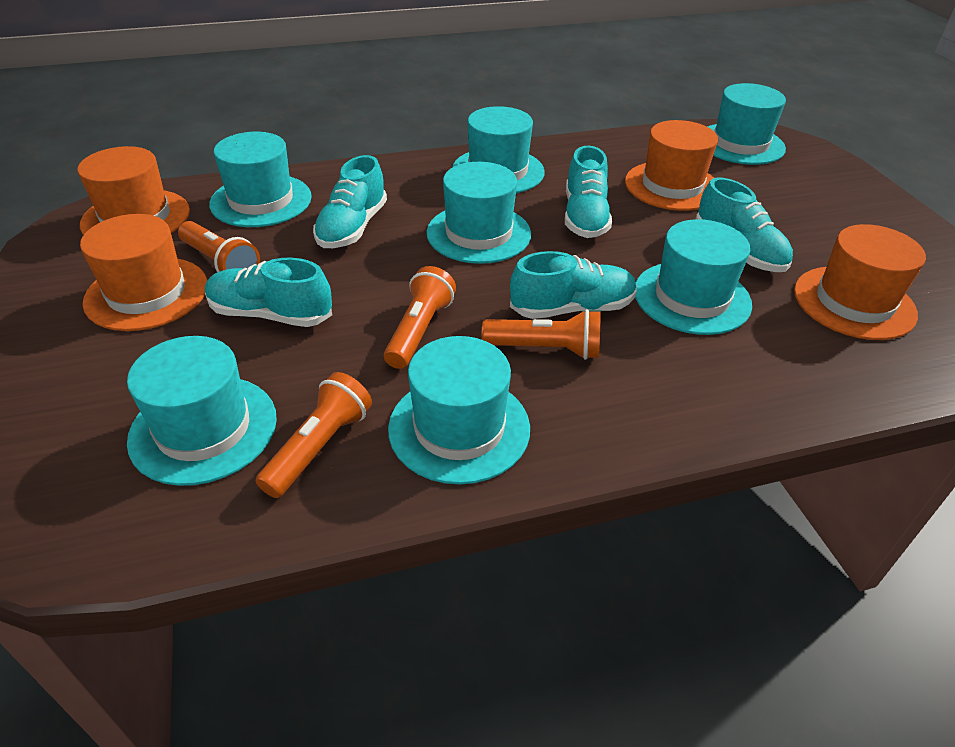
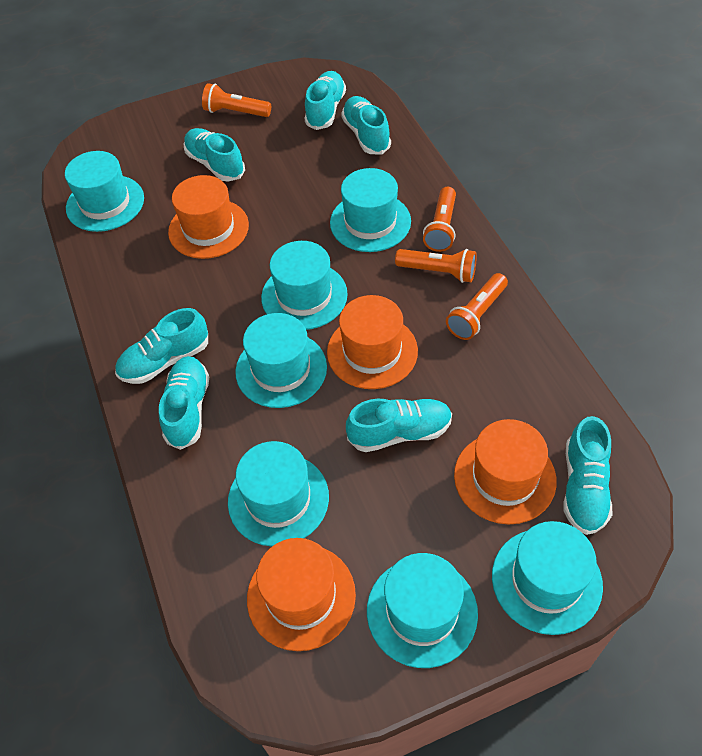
turquoise shoe: [205,258,332,327] [313,155,387,248] [510,251,637,319] [565,146,612,238] [696,177,793,272] = 5 -> [115,308,208,384] [159,356,209,450] [184,128,245,181] [304,71,346,130] [341,96,391,154] [346,399,452,452] [564,416,612,535] = 7

